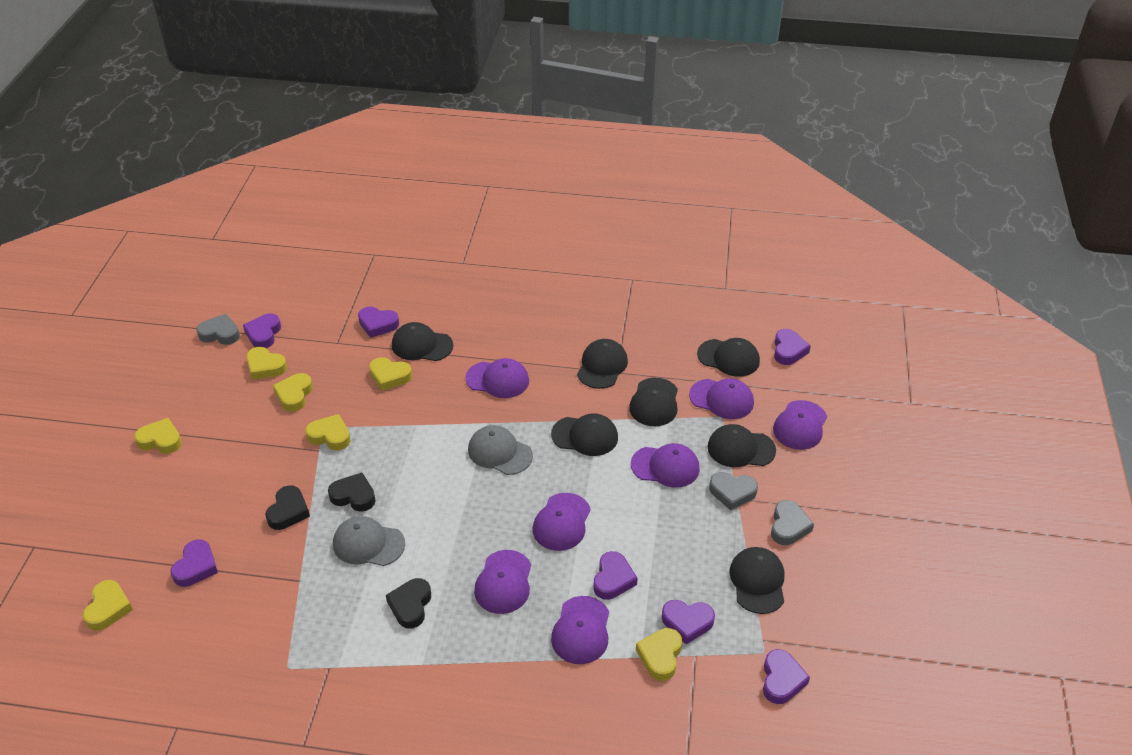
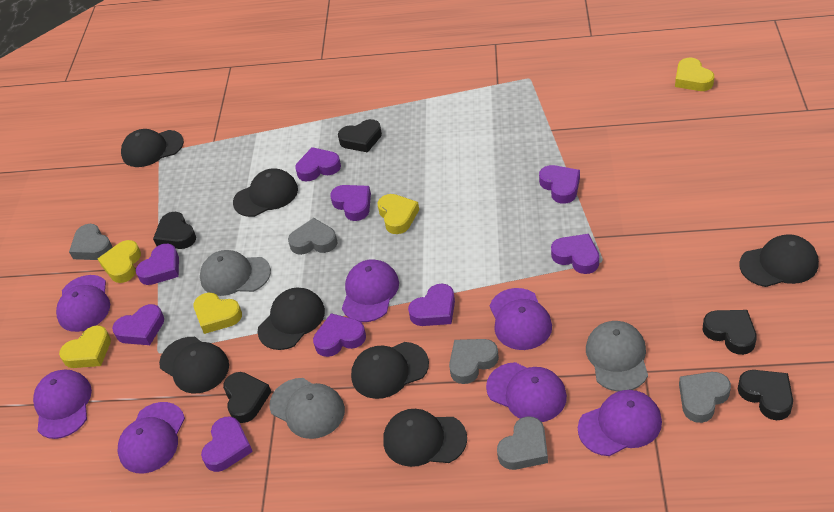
black heart: [265,485,310,530] [328,473,376,512] [386,578,431,628] = 3 -> [153,212,196,249] [223,372,271,423] [338,119,382,153] [703,310,757,355] [738,370,793,420] = 5
grey cap: [333,516,405,566] [468,425,533,475] = 2 -> [200,250,271,296] [269,378,345,439] [586,321,648,392] = 3
grey heart: [196,313,240,345] [709,472,758,511] [771,500,814,545] = 3 -> [69,224,113,260] [288,218,338,255] [449,339,499,384] [497,416,548,470] [679,372,731,423] = 5
purple heart: [170,539,218,587] [243,313,281,348] [358,307,399,338] [593,551,638,600] [662,600,715,644] [763,649,810,704] [774,329,811,365] = 7 -> [112,304,164,345] [136,244,179,285] [201,417,253,472] [295,147,341,181] [313,313,366,357] [330,185,371,221] [408,283,455,326] [539,165,580,204] [551,234,599,274] = 9
yellow heart: [83,580,133,631] [134,418,182,454] [246,347,287,380] [273,373,313,412] [305,414,351,450] [369,357,412,391] [636,628,682,681] = 7 -> [59,325,111,368] [98,240,141,283] [193,293,242,334] [378,194,419,234] [675,58,714,91] = 5

